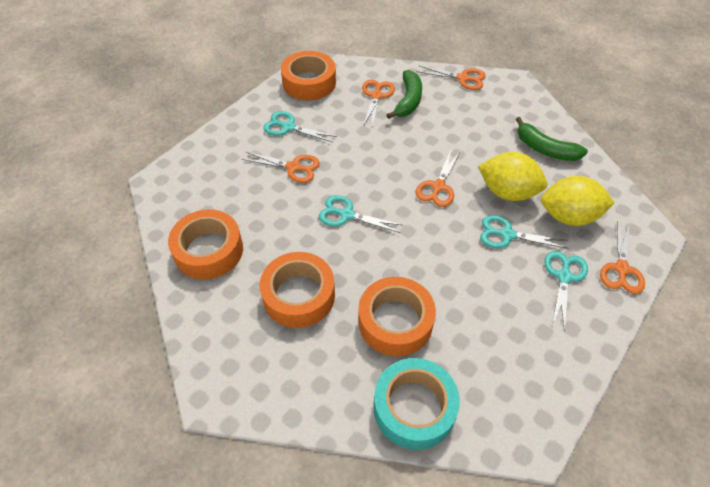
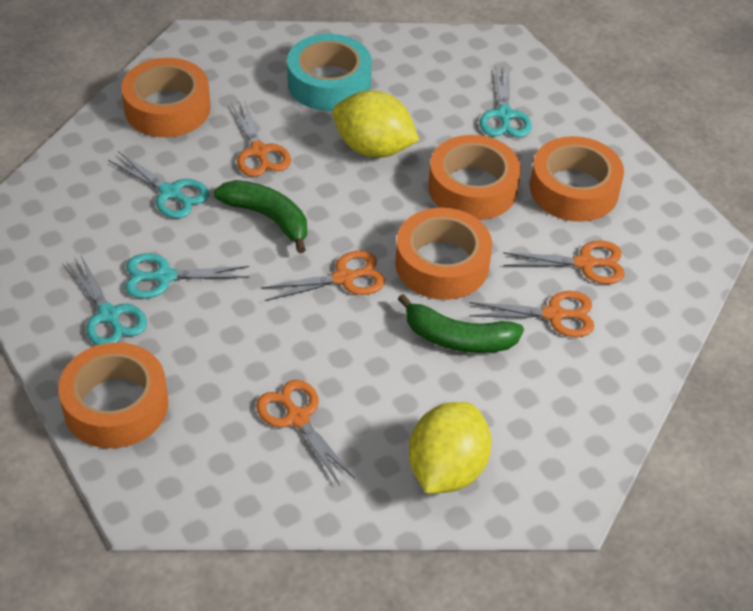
orange tape: [168,209,243,280] [260,252,335,328] [281,51,336,101] [358,277,436,356] = 4 -> [58,342,168,448] [121,58,210,137] [395,208,492,300] [428,135,521,220] [530,136,624,222] = 5

